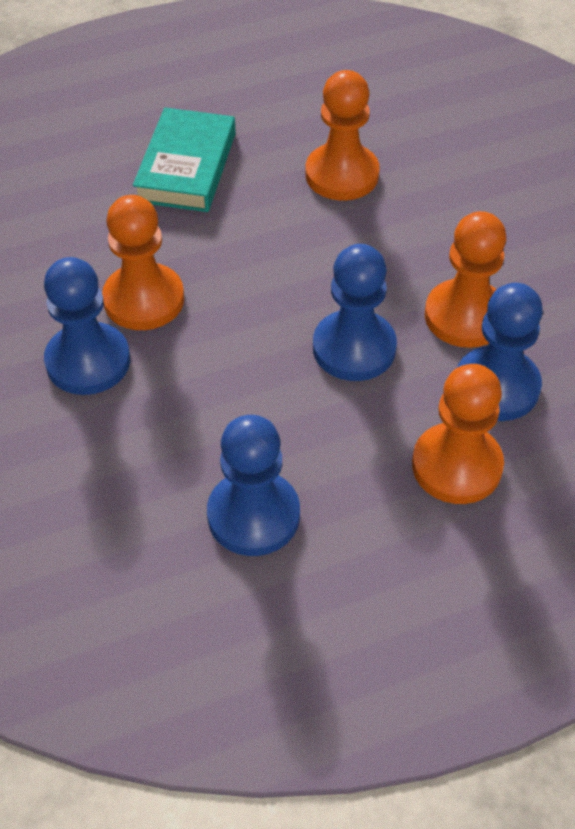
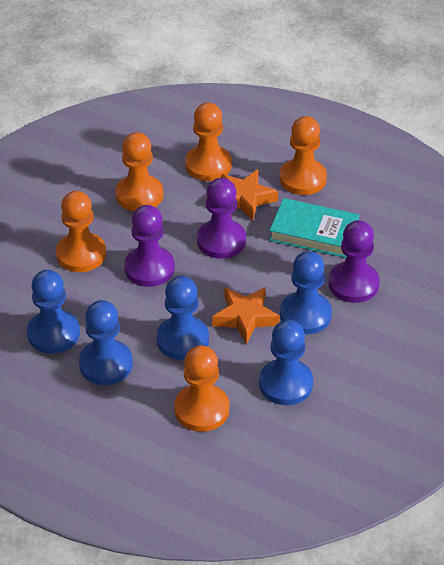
blue pawn: [44,257,130,395] [207,415,300,556] [313,244,397,381] [457,283,543,421] = 4 -> [27,270,80,354] [79,300,133,385] [156,276,209,360] [259,320,313,405] [280,251,332,334] = 5
orange pawn: [102,195,184,330] [305,70,380,200] [412,364,504,504] [425,211,506,348] = 4 -> [56,191,106,272] [115,132,163,211] [174,345,229,432] [185,103,232,181] [280,116,327,195] = 5
orange star: none = 0 -> [212,287,280,344] [221,169,278,221] = 2
purple pawn: none = 0 -> [124,205,175,287] [197,178,246,259] [328,220,380,303] = 3

